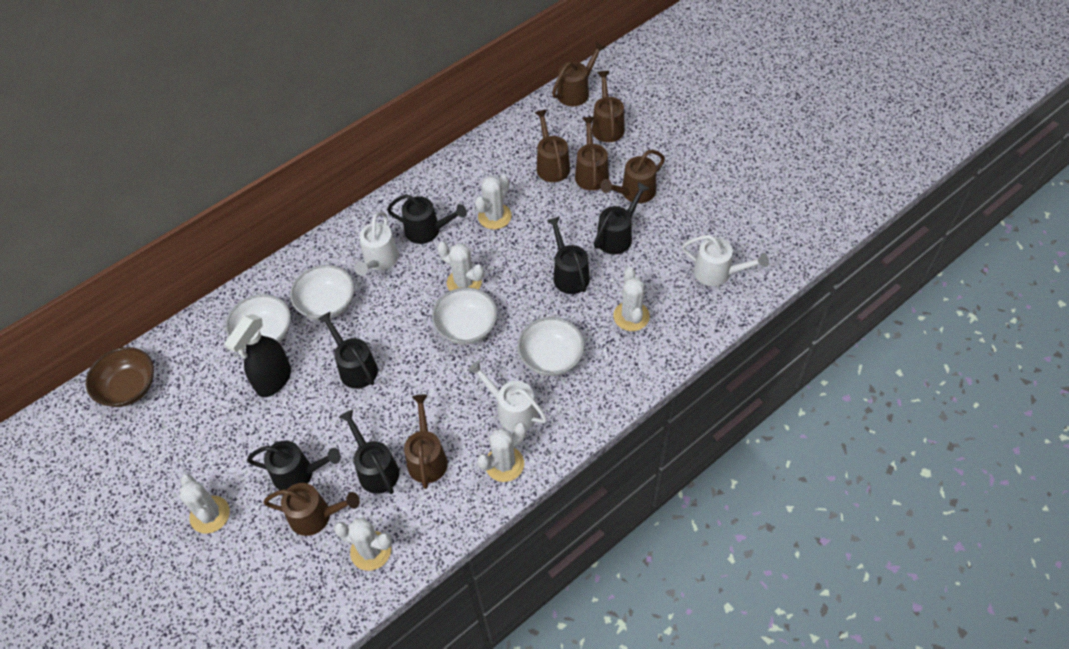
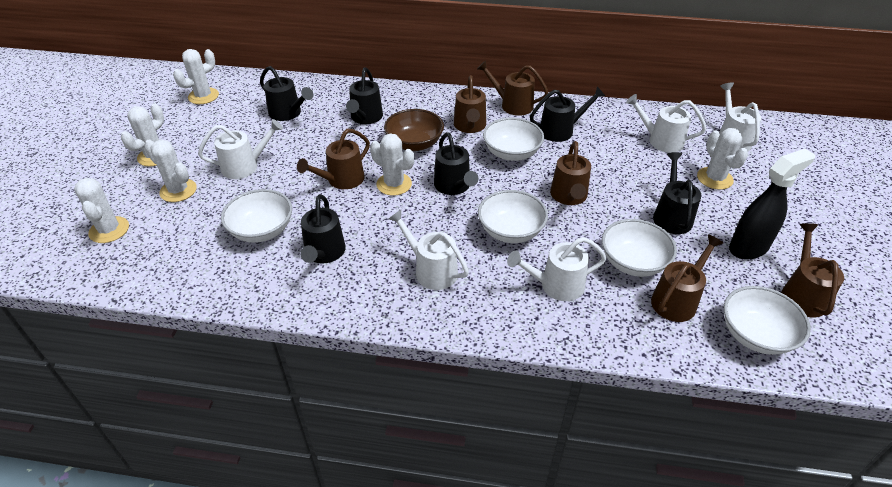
brown watering can: [263,483,360,536] [404,394,448,489] [535,109,570,182] [552,42,606,106] [575,117,609,191] [592,71,625,142] [600,150,665,203] = 7 -> [297,129,370,189] [454,75,486,133] [477,60,549,116] [550,141,591,205] [651,234,723,322] [781,223,844,317] = 6
white bowl: [225,294,291,349] [290,265,354,320] [432,288,497,345] [517,317,585,376] = 4 -> [221,189,292,243] [478,190,548,243] [483,118,544,161] [602,219,677,277] [724,286,811,355] = 5
white watering can: [354,212,399,276] [468,361,547,432] [682,235,769,286] = 3 -> [198,119,283,179] [389,210,469,290] [507,237,606,301] [626,94,707,153] [719,83,761,152] = 5

